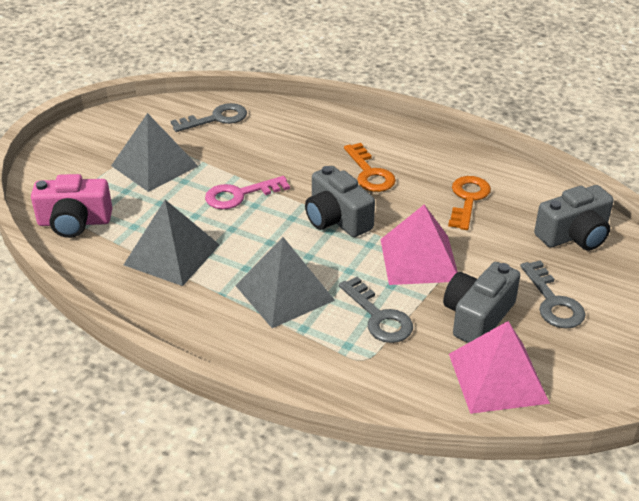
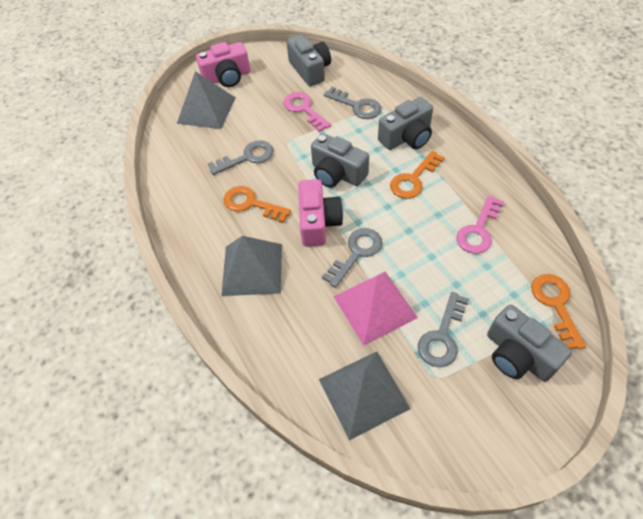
grey camera: [305,166,375,237] [443,262,520,343] [534,185,614,251] = 3 -> [287,35,331,86] [311,133,369,188] [378,97,433,150] [487,305,572,382] = 4
grey key: [171,103,247,132] [339,277,413,343] [520,260,586,329] = 3 -> [208,140,274,175] [322,228,382,288] [324,87,381,119] [418,292,469,367] = 4
orange key: [344,143,396,192] [448,176,491,230] = 2 -> [224,186,291,223] [390,151,444,199] [531,274,586,349] = 3
pink camera: [31,174,112,238] = 1 -> [196,42,250,87] [298,179,343,247] = 2
pink key: [205,176,290,209] = 1 -> [284,92,331,132] [456,195,504,254] = 2
pink pyramid: [380,204,458,285] [449,321,550,414] = 2 -> [334,272,418,346] = 1

